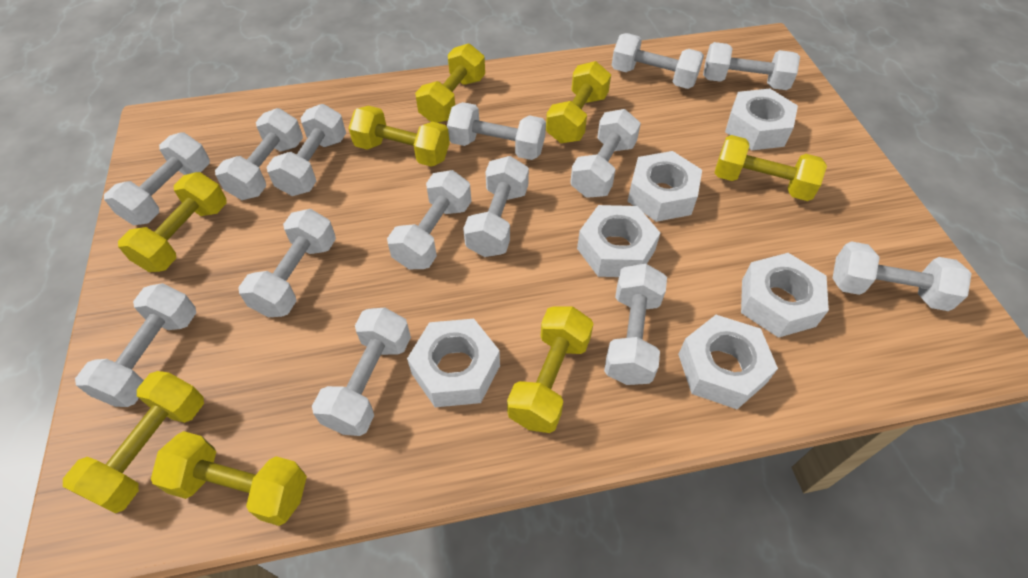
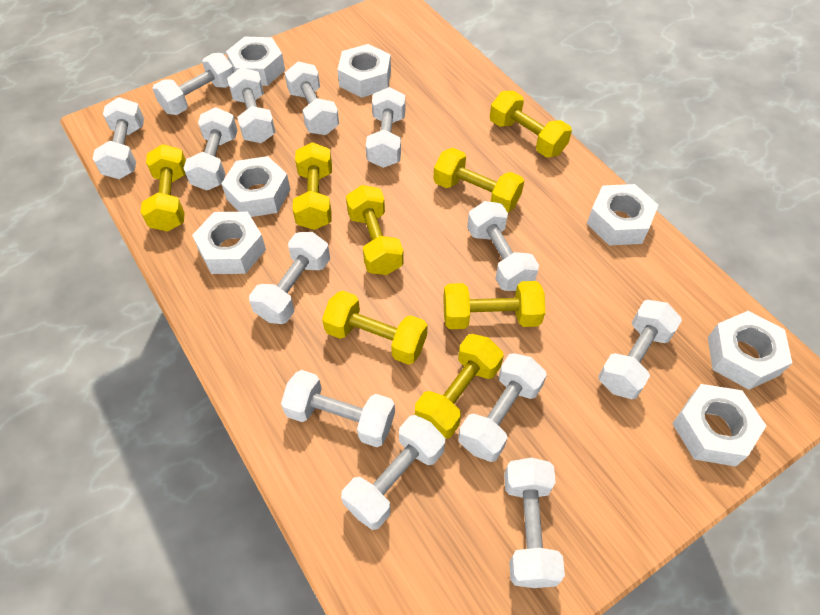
white dumbbell: [75,283,196,407] [104,132,210,225] [215,108,303,200] [238,209,336,317] [266,104,346,196] [312,308,411,436] [387,170,471,269] [447,102,546,160] [463,156,529,257] [570,109,641,198] [604,264,667,385] [611,33,704,89] [703,42,800,90] [833,241,972,311] = 14 -> [93,97,144,179] [152,53,234,115] [183,107,237,190] [227,67,276,143] [249,232,330,324] [281,370,395,447] [285,61,339,135] [341,415,445,530] [366,87,405,168] [458,353,547,462] [467,201,539,291] [504,458,565,588] [598,300,682,399] = 13
white nut: [407,319,500,407] [577,205,660,277] [627,151,702,222] [678,315,778,409] [725,89,798,150] [741,253,829,338] = 6 -> [192,212,266,274] [221,156,290,217] [226,36,285,86] [337,44,391,98] [587,184,658,246] [672,384,766,467] [708,311,792,390] = 7

